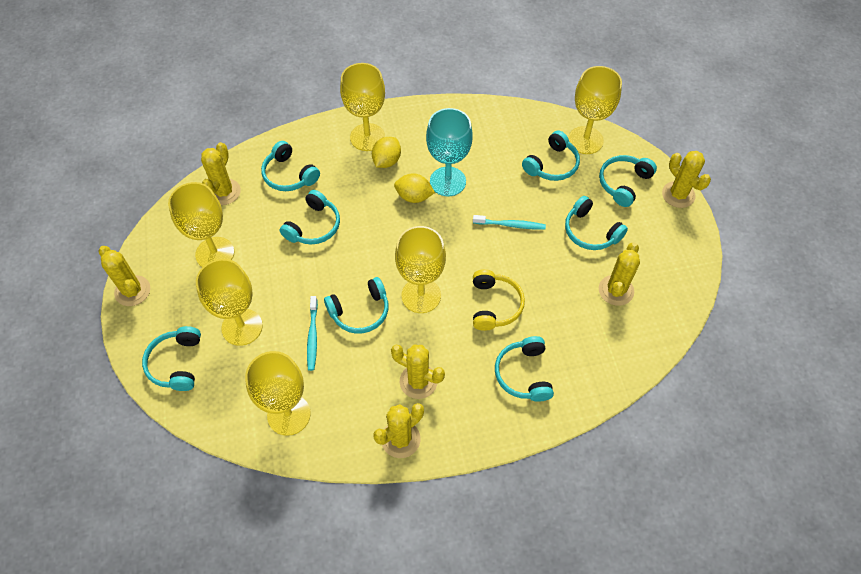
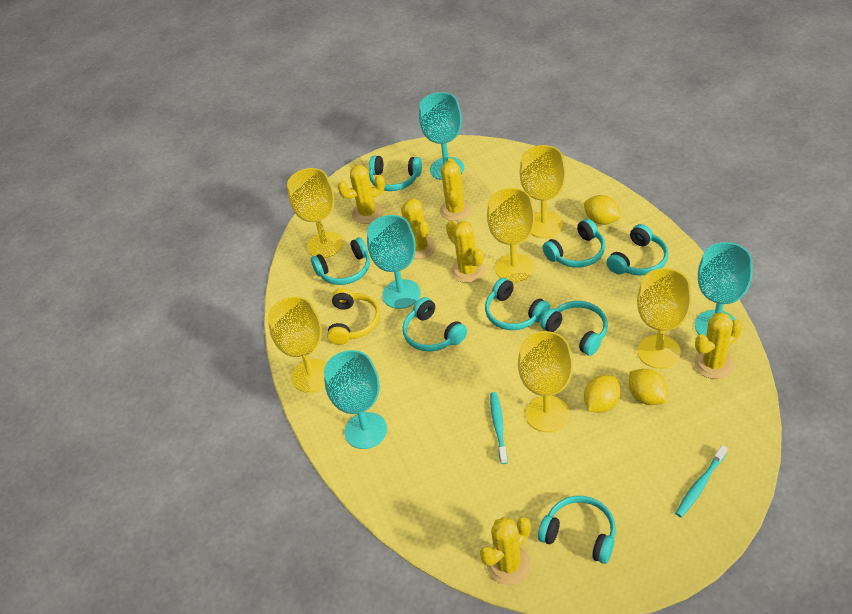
turquoise goblet: [426,108,473,197] = 1 -> [324,350,387,449] [367,215,421,309] [419,92,464,180] [695,242,753,336] = 4
yellow lemon: [372,137,401,168] [394,173,435,203] = 2 -> [584,195,622,225] [584,375,621,413] [629,369,668,405] = 3

